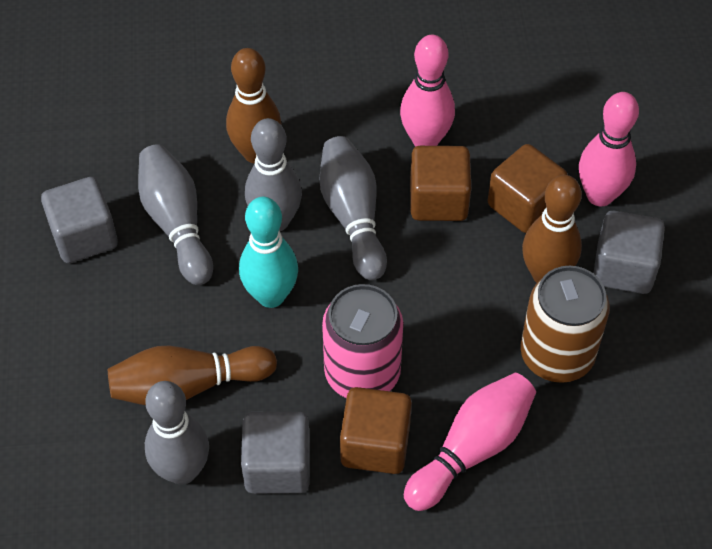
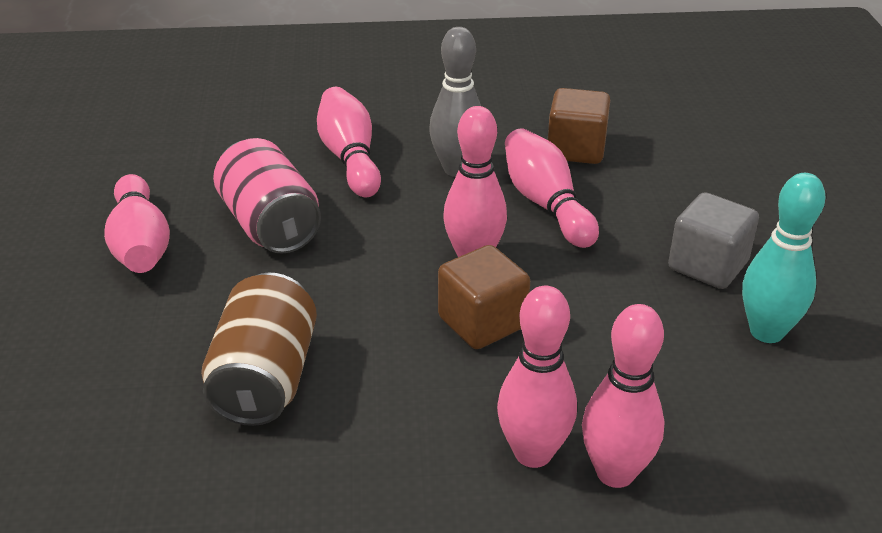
brown bowling pin: [108,346,277,405] [226,48,282,164] [522,175,582,283] = 3 -> none = 0
brown cube: [340,387,412,474] [410,146,471,221] [488,144,567,233] = 3 -> [438,245,530,349] [548,88,610,164] = 2
grey bowling pin: [138,144,213,285] [145,381,209,485] [245,118,302,231] [320,136,387,280] = 4 -> [429,27,481,177] = 1
grey cube: [41,177,118,263] [241,411,310,494] [593,211,665,294] = 3 -> [668,192,759,289] = 1
pink bowling pin: [400,35,455,147] [404,373,536,511] [579,92,639,206] = 3 -> [104,174,170,273] [317,87,381,197] [443,106,507,257] [497,286,577,468] [505,128,599,248] [582,304,665,488] = 6

